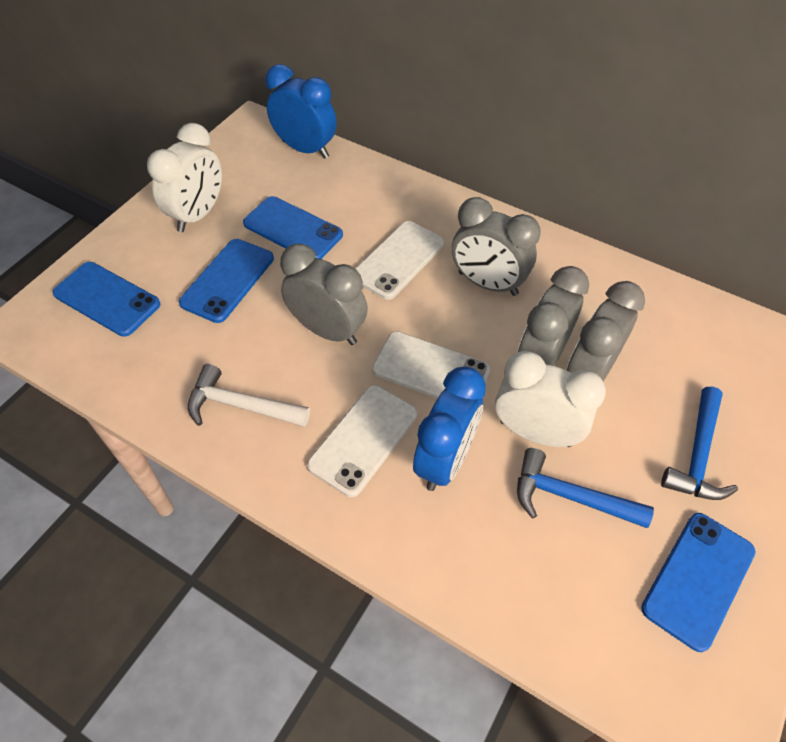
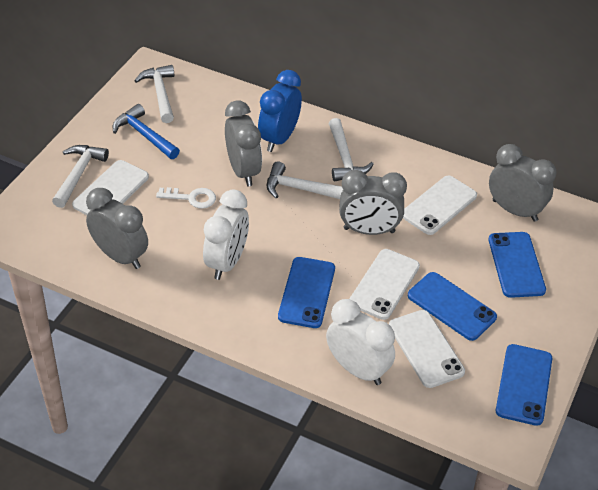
blue clock: [265,64,337,159] [413,366,486,491] = 2 -> [258,70,302,152] = 1
blue hammer: [517,448,654,528] [661,387,738,500] = 2 -> [113,104,180,159] = 1
white hammer: [188,364,310,427] = 1 -> [52,145,109,208] [134,65,174,123] [267,161,343,199] [329,118,374,181] = 4
white key: none = 0 -> [156,187,216,209] = 1
white phone: [307,385,417,497] [355,221,444,300] [372,331,491,399] = 3 -> [72,160,149,215] [350,249,420,320] [389,310,465,388] [403,175,477,235] = 4

